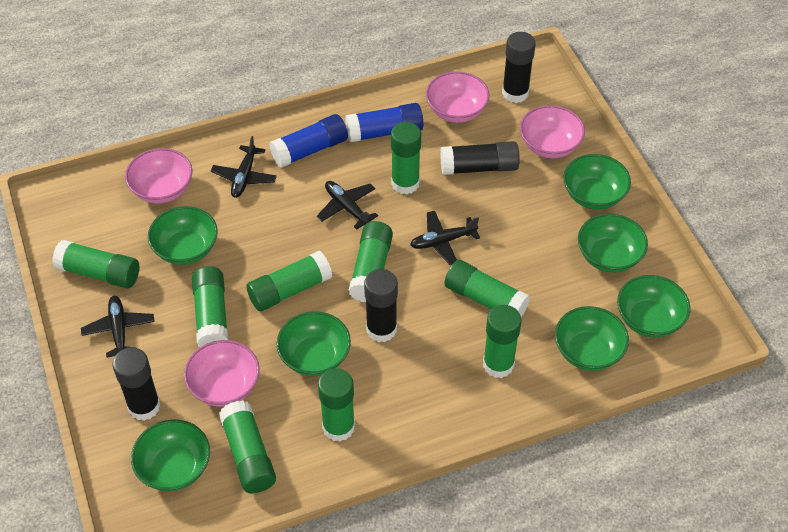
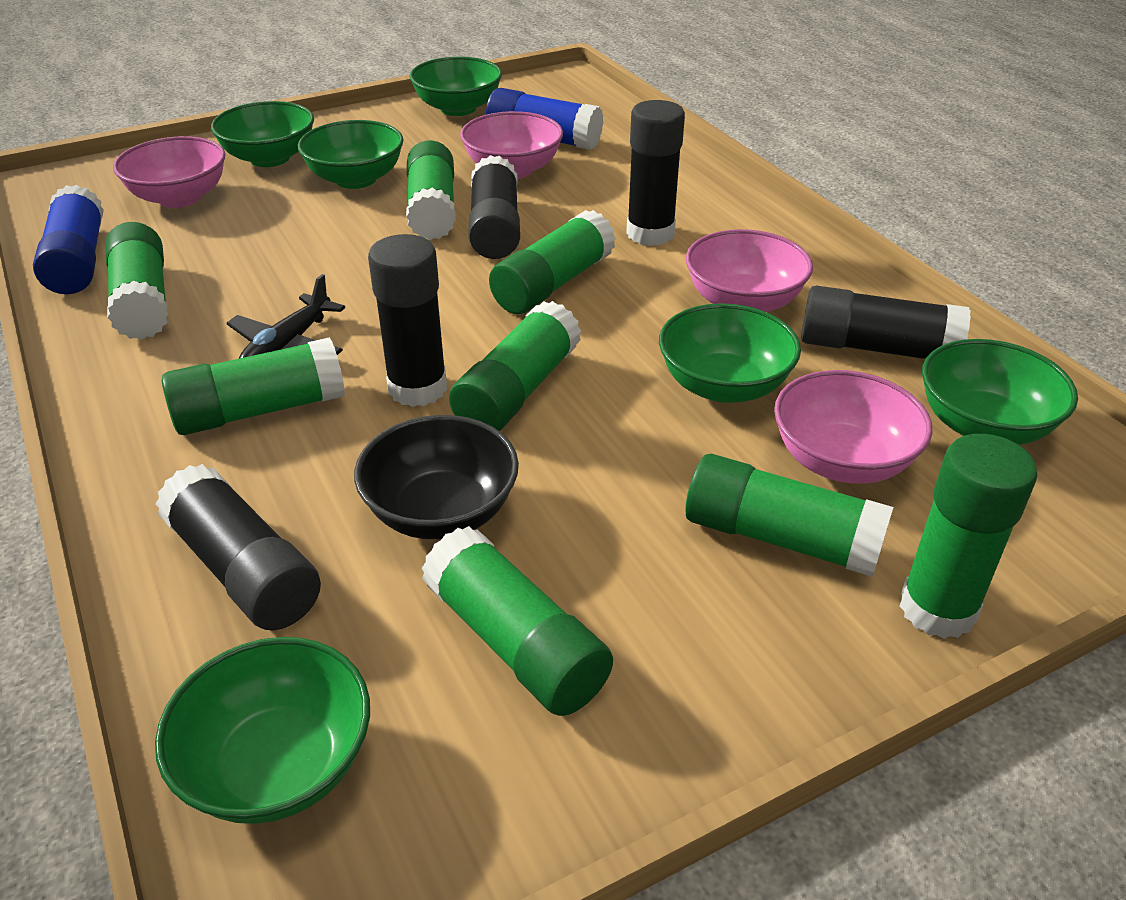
black bowl: none = 0 -> [354,415,519,539] = 1
black glue stick: [113,347,161,421] [364,269,398,342] [440,141,520,175] [502,32,536,103] = 4 -> [155,464,321,631] [368,234,447,407] [468,155,520,259] [626,100,685,246] [801,286,971,359] = 5
black plane: [81,296,155,358] [211,136,277,198] [317,181,378,229] [410,211,480,265] = 4 -> [227,274,345,359] = 1
green bowl: [131,419,210,492] [148,206,218,265] [276,311,351,376] [555,306,629,371] [563,154,631,210] [578,214,648,273] [617,275,690,338] = 7 -> [155,637,370,824] [211,101,314,167] [298,120,404,189] [409,57,502,116] [659,303,801,403] [922,339,1078,445] = 6
green glue stick: [52,240,139,289] [192,266,229,347] [219,401,276,493] [246,251,332,311] [318,368,355,442] [348,221,393,302] [391,122,421,195] [444,260,530,317] [483,305,522,378] = 9 -> [105,222,168,340] [162,337,345,435] [406,140,456,240] [421,526,613,716] [449,301,581,431] [489,210,616,314] [685,454,893,577] [900,434,1037,639] = 8

